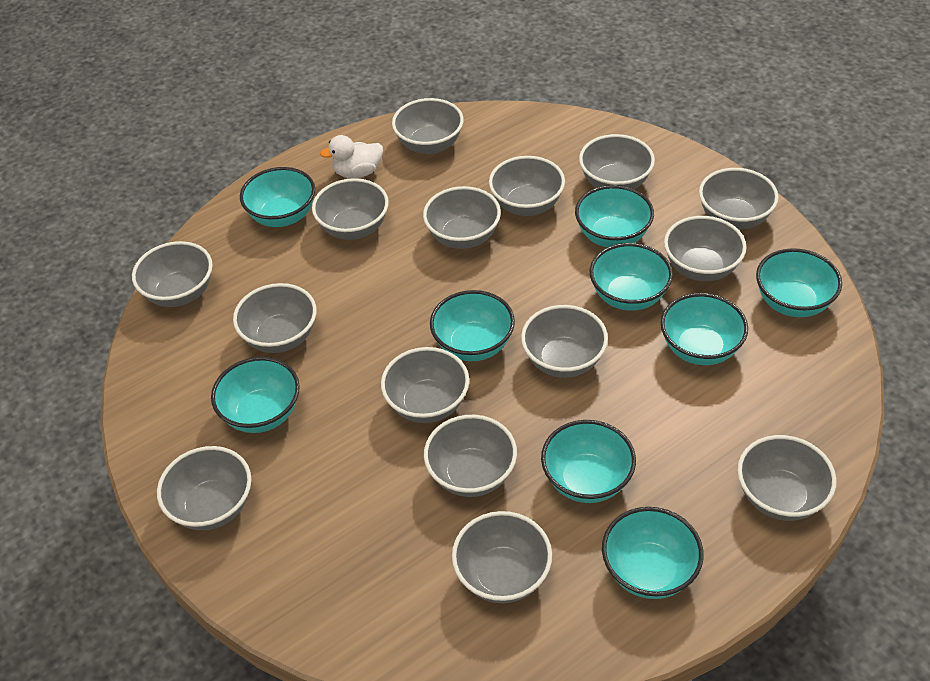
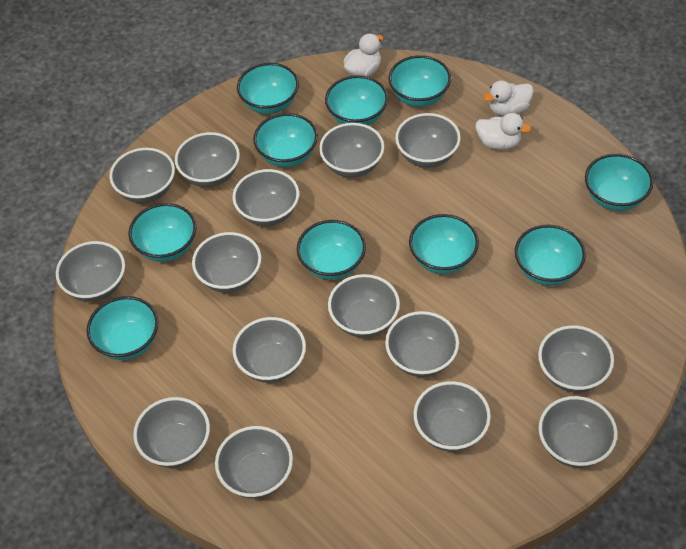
turquoise bowl: [211,357,300,433] [240,167,315,227] [430,290,515,361] [541,420,636,503] [575,185,654,247] [590,243,673,311] [602,507,704,599] [661,293,748,365] [756,248,842,317] = 9 -> [86,296,159,360] [129,203,196,262] [237,63,299,114] [253,113,318,167] [297,220,366,280] [325,75,388,125] [389,55,451,107] [409,214,479,274] [515,225,586,286] [585,154,653,211] = 10
white duck: [320,135,383,178] = 1 -> [343,34,383,77] [475,113,531,150] [483,81,534,116] = 3

